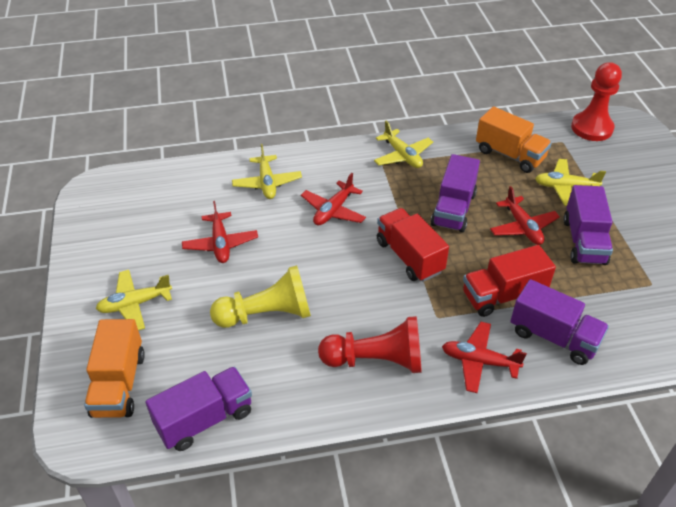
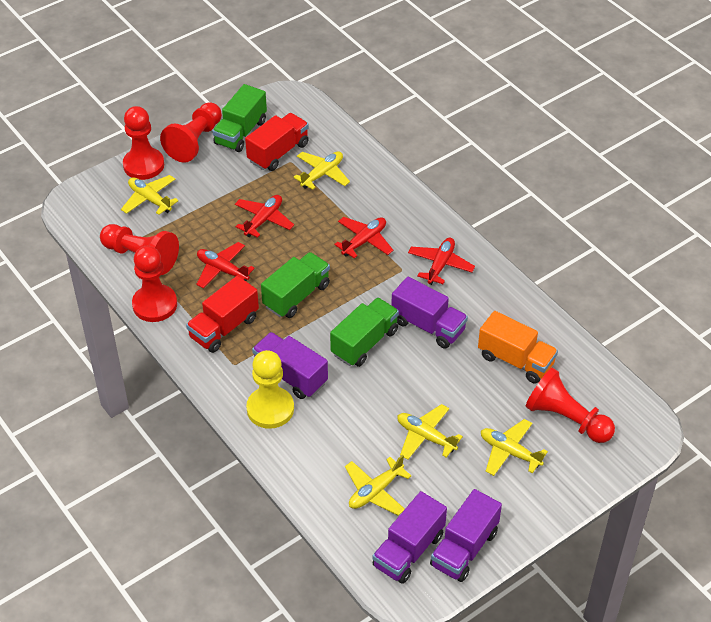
green truck: none = 0 -> [212,84,267,152] [261,252,330,318] [330,297,399,367] = 3
orange truck: [84,319,145,418] [476,107,552,173] = 2 -> [478,311,558,384] = 1
red pawn: [318,316,422,373] [571,62,622,141] = 2 -> [100,224,179,275] [123,106,164,180] [132,246,177,322] [160,102,222,163] [526,368,615,443] = 5
yellow plane: [96,270,172,330] [232,144,302,199] [374,121,433,168] [535,159,606,206] = 4 -> [121,175,179,215] [293,152,350,190] [345,455,411,515] [398,404,463,460] [481,419,548,476] = 5

